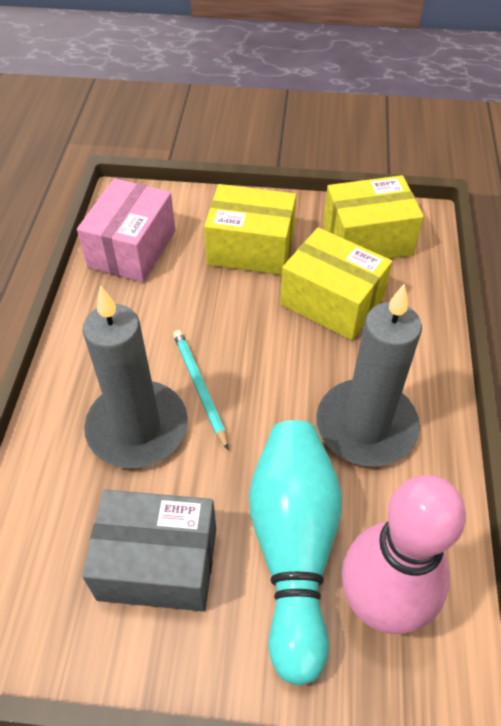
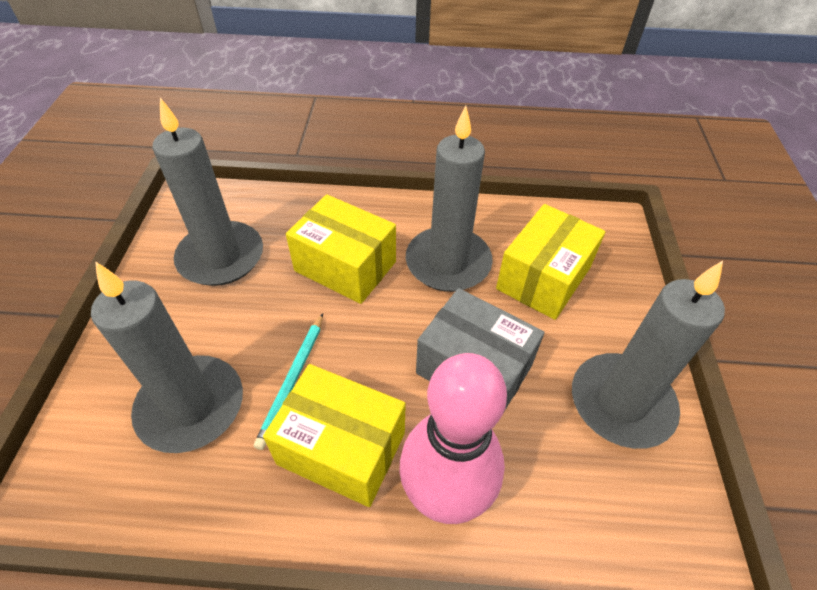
grey candle: [83,286,188,468] [317,284,422,467] = 2 -> [91,261,243,453] [152,98,263,286] [406,106,493,292] [572,261,725,449] = 4
pink box: [77,178,176,283] = 1 -> none = 0
turquoise bowling pin: [249,420,342,686] = 1 -> none = 0

